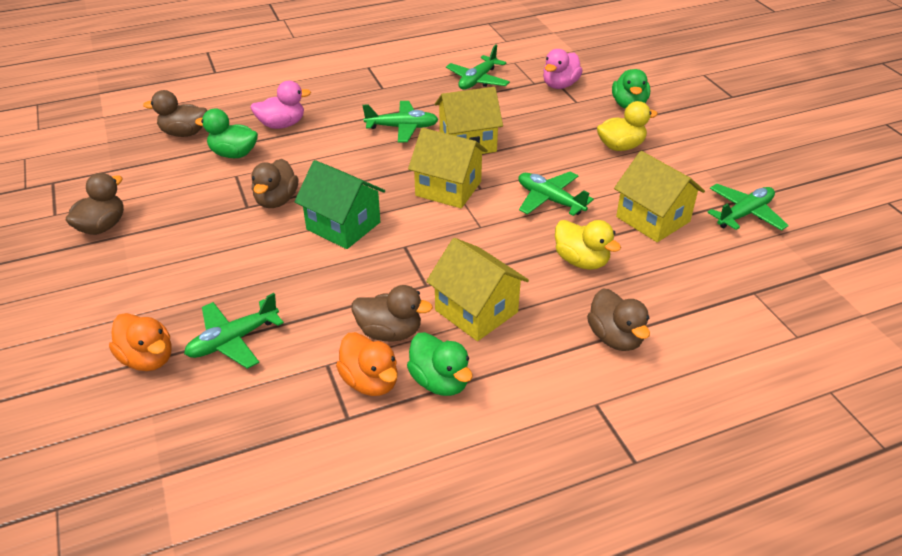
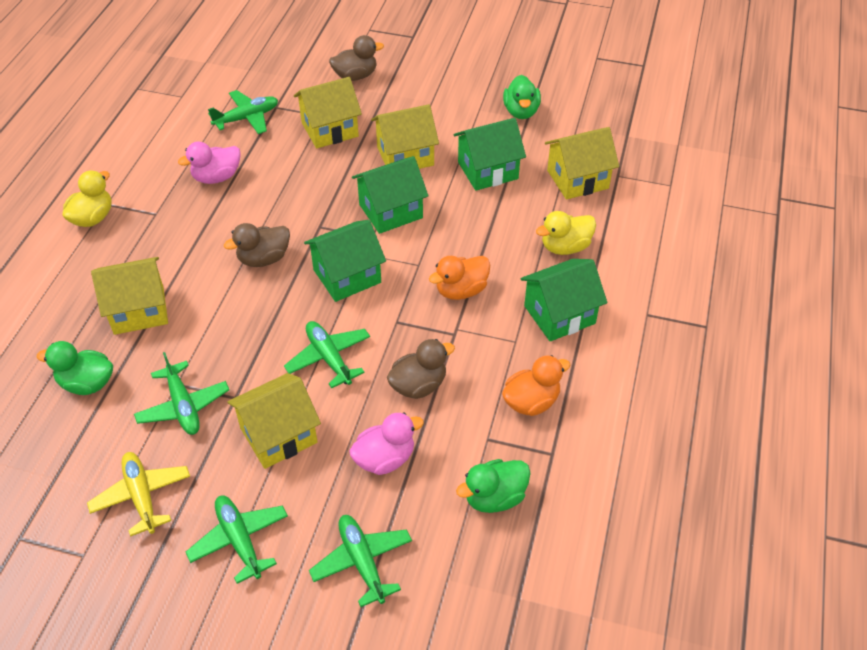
brown duck: [66,173,124,235] [143,90,207,137] [252,159,298,208] [352,285,433,342] [587,288,650,351] = 5 -> [224,223,290,267] [329,35,384,81] [387,339,455,399] = 3
green house: [294,160,385,249] = 1 -> [304,220,386,302] [352,156,429,234] [454,118,526,191] [520,259,607,341] = 4
yellow house: [408,128,488,208] [426,238,529,341] [435,87,503,154] [614,151,705,242] = 4 -> [91,257,168,335] [227,373,321,469] [294,77,362,149] [371,104,439,169] [545,127,619,200] = 5
yellow plane: none = 0 -> [87,452,190,537] = 1

